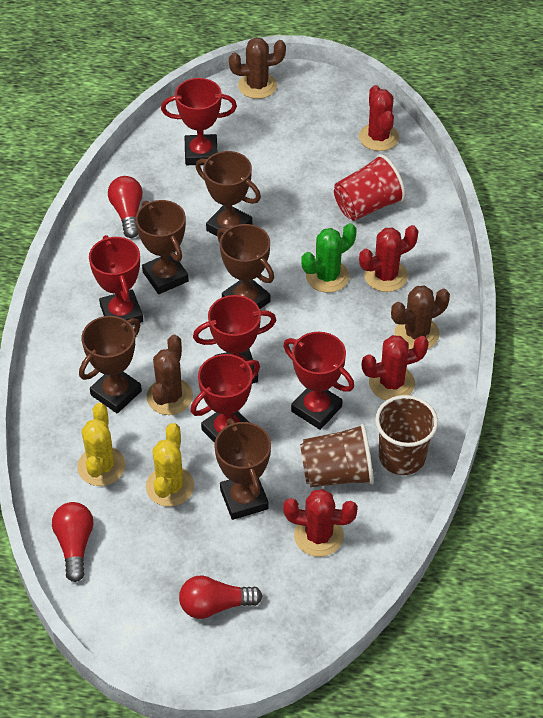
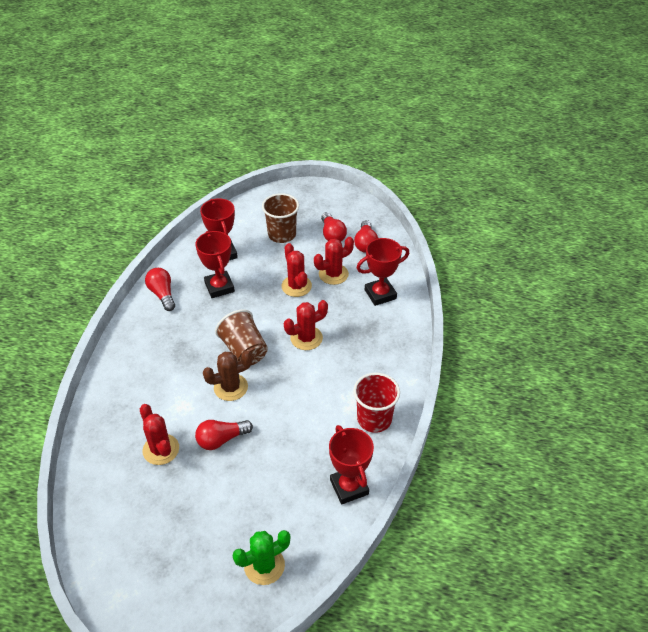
brown cactus: [146,335,193,415] [229,37,286,99] [391,286,450,349] = 3 -> [203,350,252,401] = 1
brown trophy: [79,316,142,413] [135,200,189,294] [196,151,261,236] [215,418,271,520] [217,224,274,309] = 5 -> none = 0
red light bulb: [52,502,93,582] [108,176,143,238] [179,575,262,619] = 3 -> [145,268,175,311] [195,420,253,450] [321,212,347,241] [354,220,378,253] = 4
red trophy: [89,235,143,325] [161,78,237,165] [191,354,260,443] [193,295,276,384] [283,332,354,430] = 5 -> [195,231,235,298] [200,198,238,260] [329,425,374,504] [357,238,409,306] = 4
yellow cactus: [77,403,125,486] [146,423,194,507] = 2 -> none = 0

